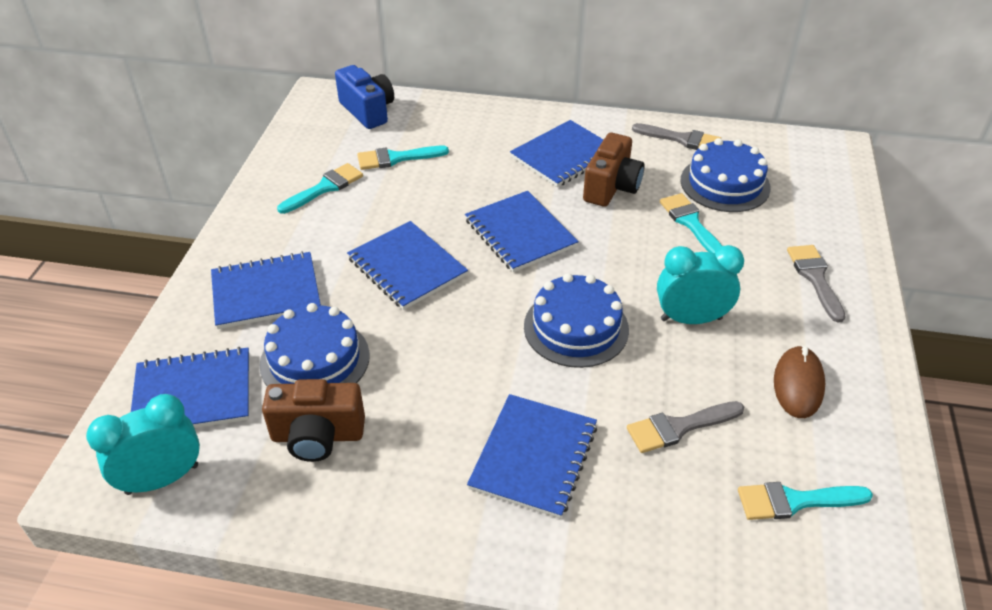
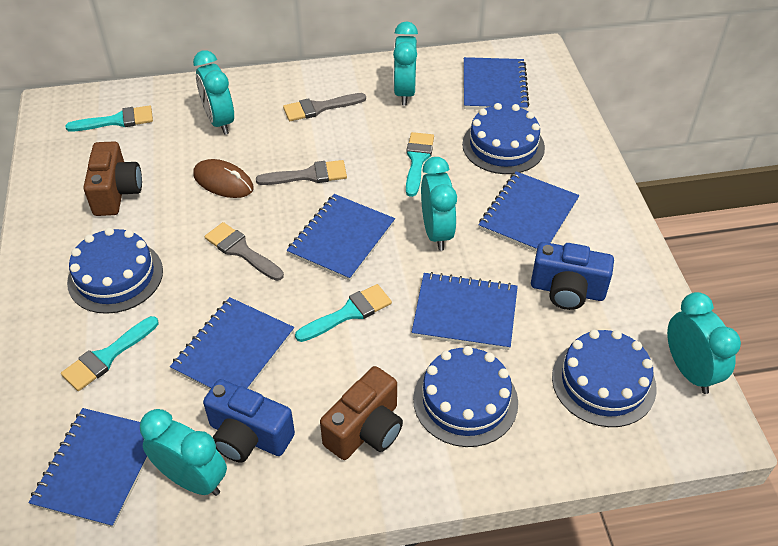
blue cake: [260,303,370,386] [524,273,629,368] [681,138,771,212] = 3 -> [67,228,163,314] [413,346,518,447] [462,103,545,174] [552,330,657,427] = 4
blue camera: [335,65,394,129] = 1 -> [203,379,295,462] [531,242,614,310] = 2
turquoise clock: [86,394,200,495] [657,245,744,324] = 2 -> [140,409,227,496] [193,50,234,135] [393,21,418,105] [421,157,457,251] [667,292,741,394] = 5

